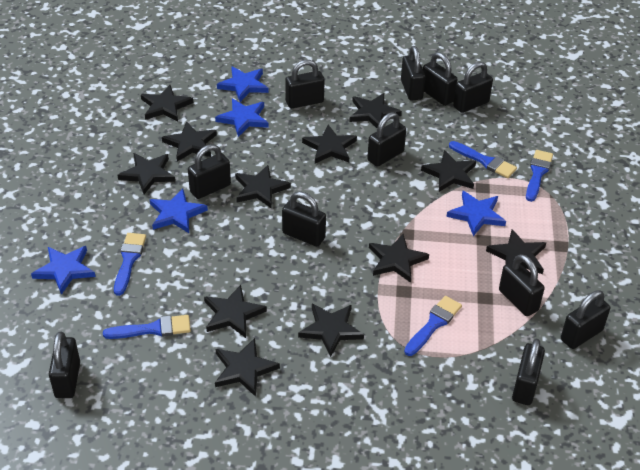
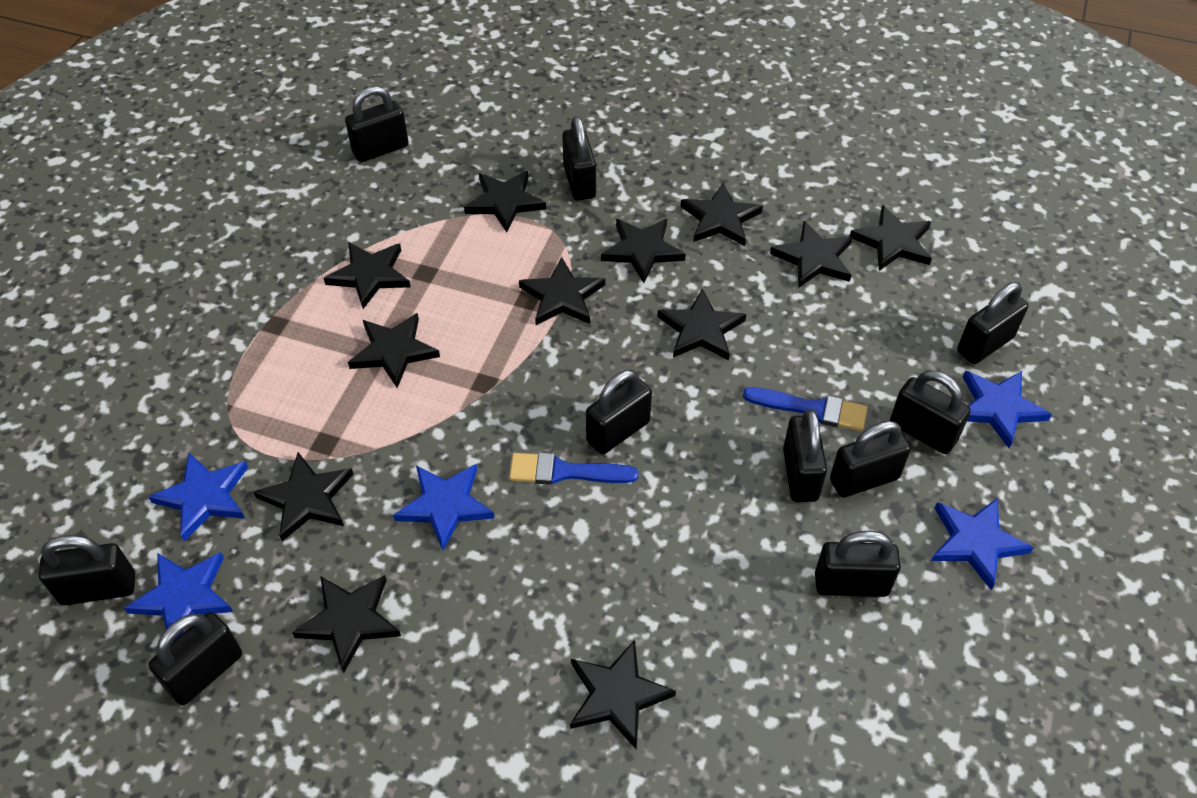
black padlock: [49,331,80,398] [188,144,231,199] [282,192,326,246] [285,60,325,108] [367,112,406,167] [401,46,425,101] [423,52,458,106] [453,62,493,113] [499,254,545,316] [512,339,545,405] [561,290,610,349] = 11 -> [38,535,135,605] [149,612,242,705] [345,86,409,162] [562,116,596,201] [586,370,652,454] [783,409,827,502] [815,531,901,597] [830,421,911,498] [890,371,971,454] [957,282,1028,364] = 10
blue brush: [103,315,191,339] [114,233,146,296] [404,296,462,356] [449,141,517,178] [526,150,553,202] = 5 -> [509,452,639,485] [743,387,867,431] = 2

